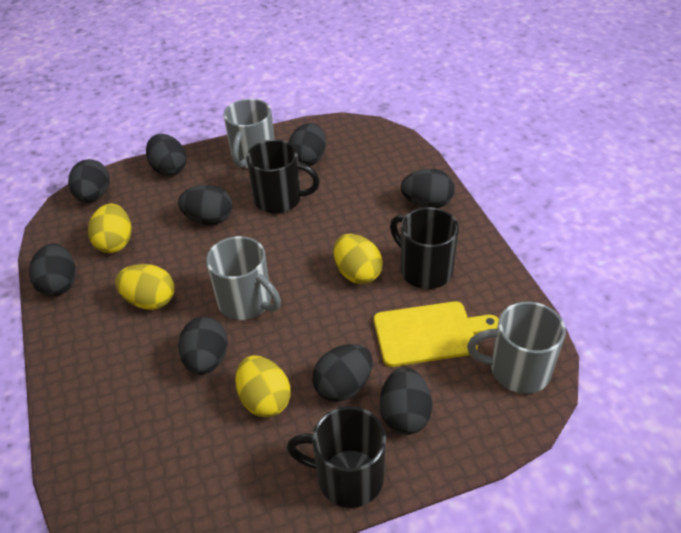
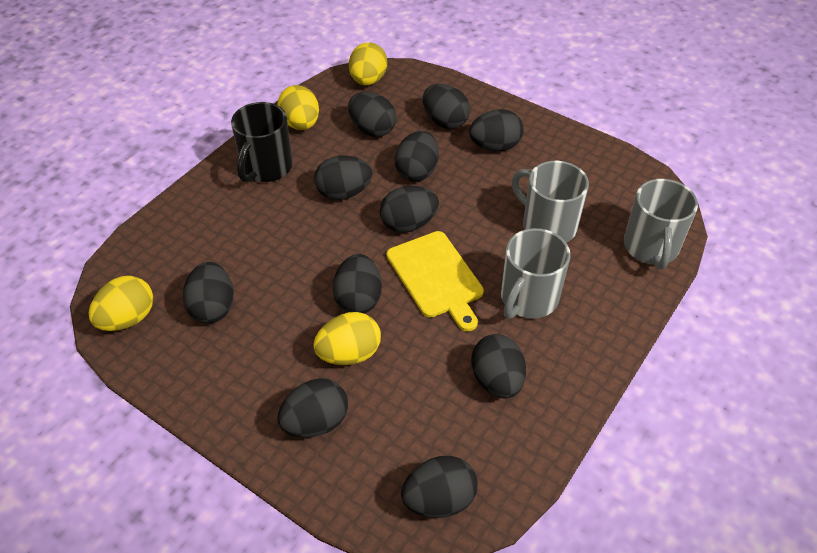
black egg: [29,243,76,296] [68,159,110,203] [146,134,186,176] [178,185,232,225] [178,317,228,375] [289,123,326,166] [312,344,373,402] [380,367,432,435] [401,169,454,208] = 9 -> [183,262,234,323] [277,378,348,438] [314,155,372,200] [333,254,382,314] [348,92,396,137] [380,186,439,233] [395,131,439,182] [401,456,478,518] [423,84,470,129] [469,109,524,151] [471,334,526,399] = 11
black mug: [246,139,320,213] [287,406,386,508] [390,207,459,289] = 3 -> [231,102,293,183] = 1

